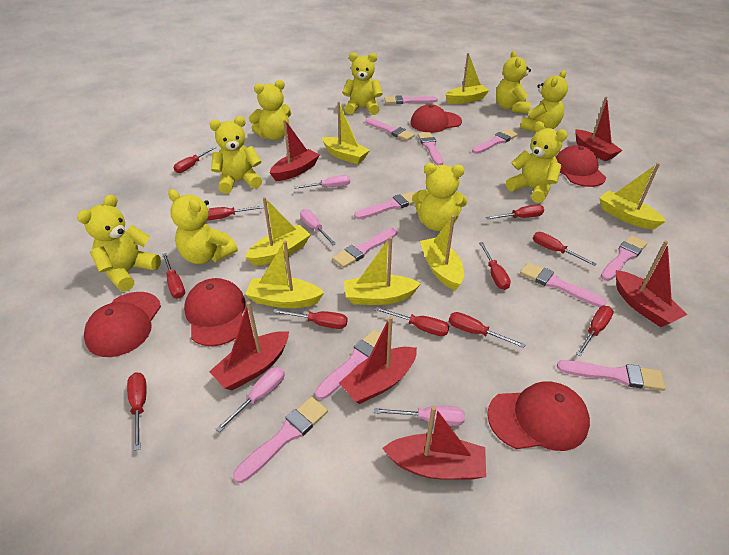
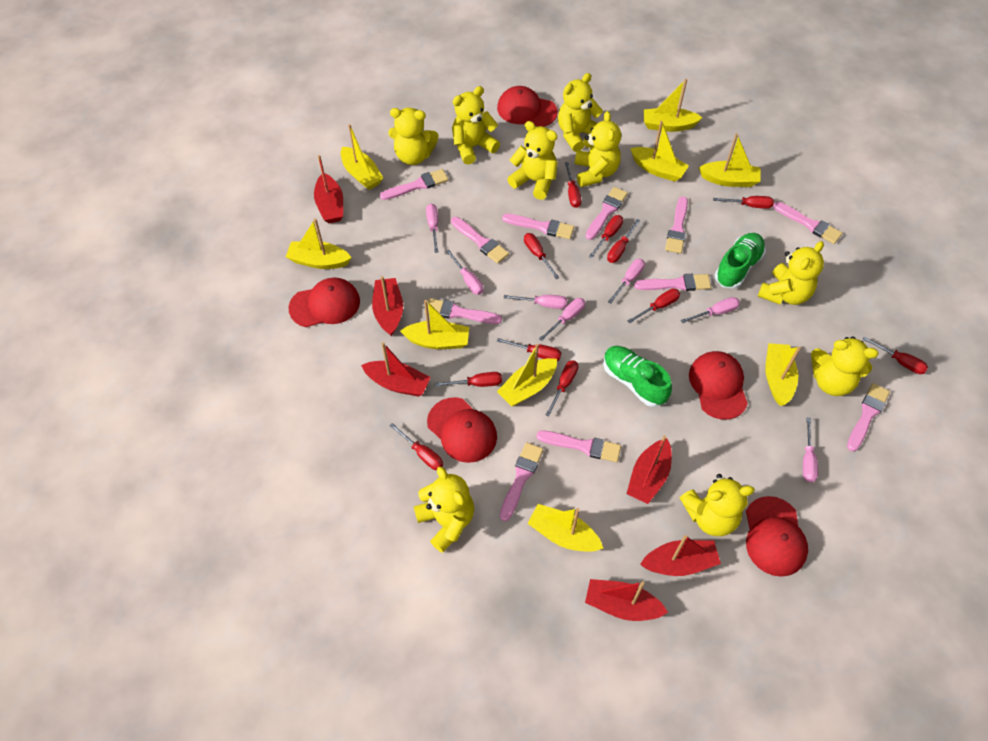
green shoe: none = 0 -> [603,346,672,407] [715,233,766,289] = 2
pink screwdriver: [216,367,285,432] [294,175,350,189] [300,209,336,245] [374,406,465,426] = 4 -> [426,204,438,253] [446,250,484,295] [504,295,567,309] [539,298,585,341] [608,259,645,303] [681,297,740,323] [803,418,818,482] = 7
yellow boat: [245,197,311,266] [245,241,324,308] [322,102,370,164] [344,237,421,305] [420,215,464,290] [445,53,489,104] [599,163,666,229] = 7 -> [286,219,352,269] [341,124,383,190] [400,300,469,349] [497,344,557,406] [527,504,604,552] [630,121,689,182] [643,79,703,132] [699,133,760,187] [765,343,801,406] = 9

